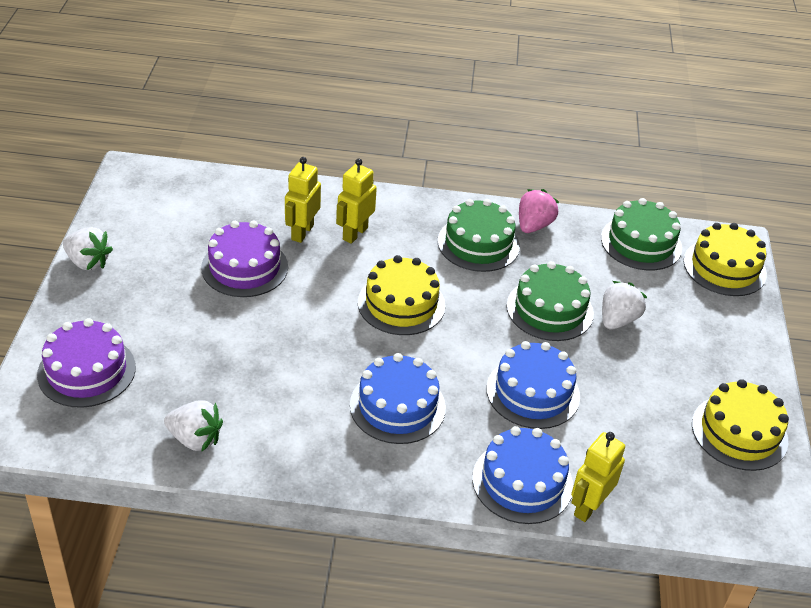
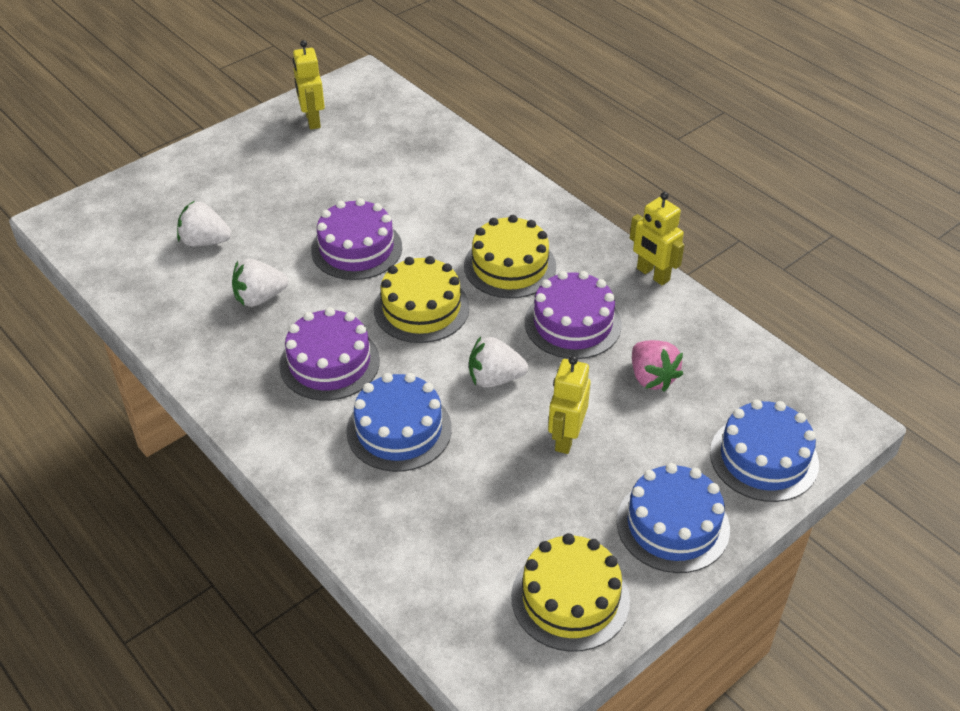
green cake: [438,199,520,272] [507,261,594,341] [601,198,682,270] = 3 -> none = 0
purple cake: [37,318,136,408] [201,220,288,297] = 2 -> [279,307,380,401] [311,198,402,280] [525,271,622,359] = 3

